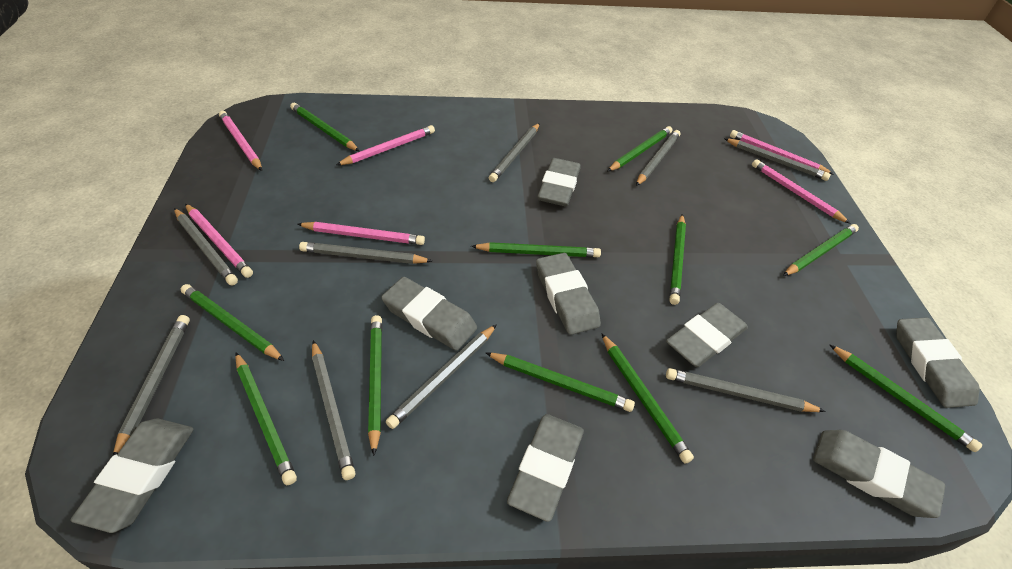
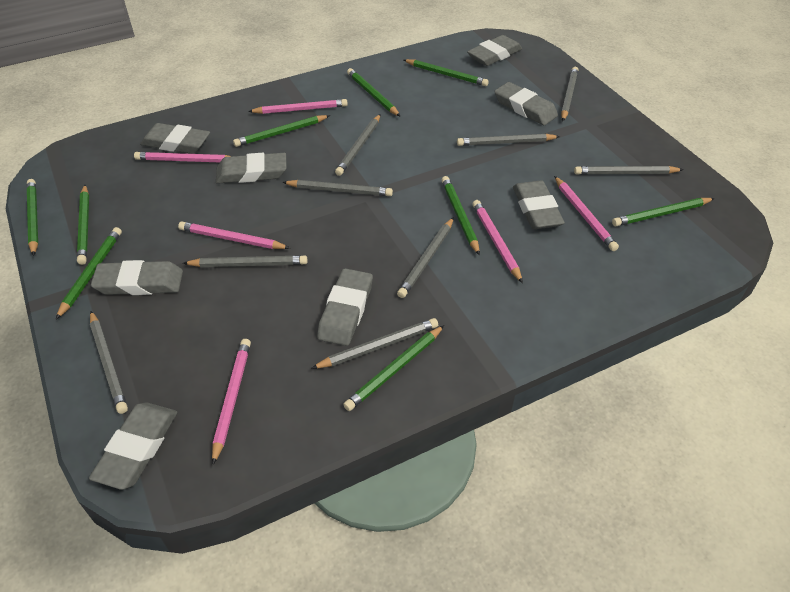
green pencil: [181,284,284,361] [235,352,297,485] [290,103,360,151] [368,315,382,456] [471,242,601,257] [485,352,635,412] [601,333,694,464] [607,126,673,172] [669,214,686,305] [783,224,859,276] [829,344,982,452] = 11 -> [27,179,38,256] [56,227,122,319] [77,185,89,265] [233,115,330,147] [343,325,444,411] [347,68,401,117] [404,59,489,86] [442,176,480,255] [612,198,715,226] = 9

